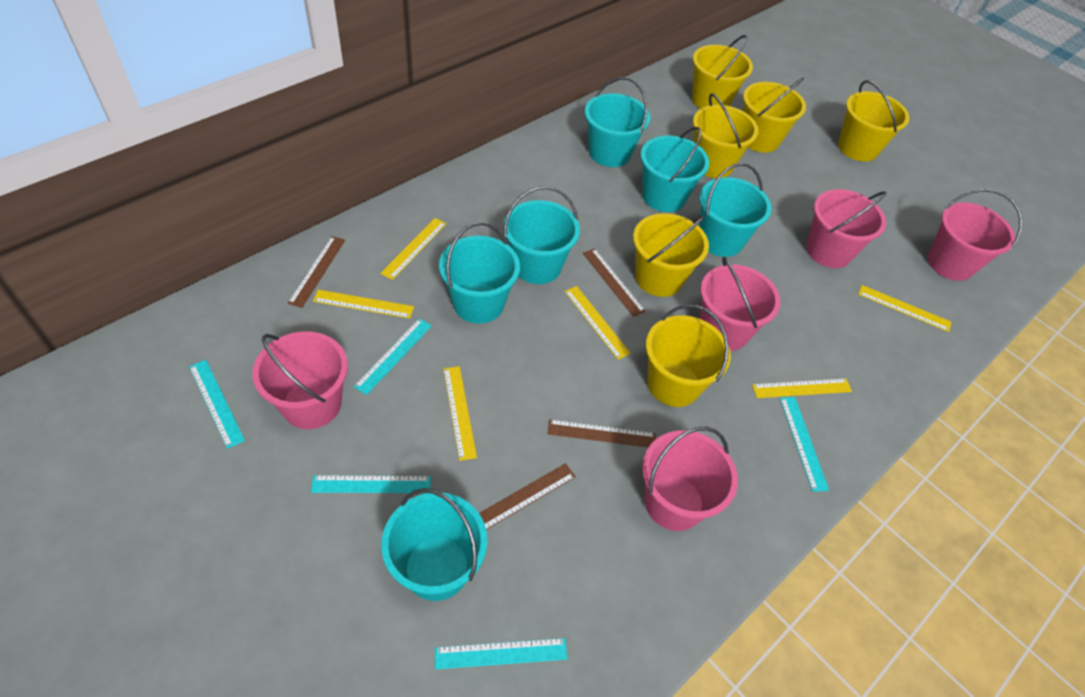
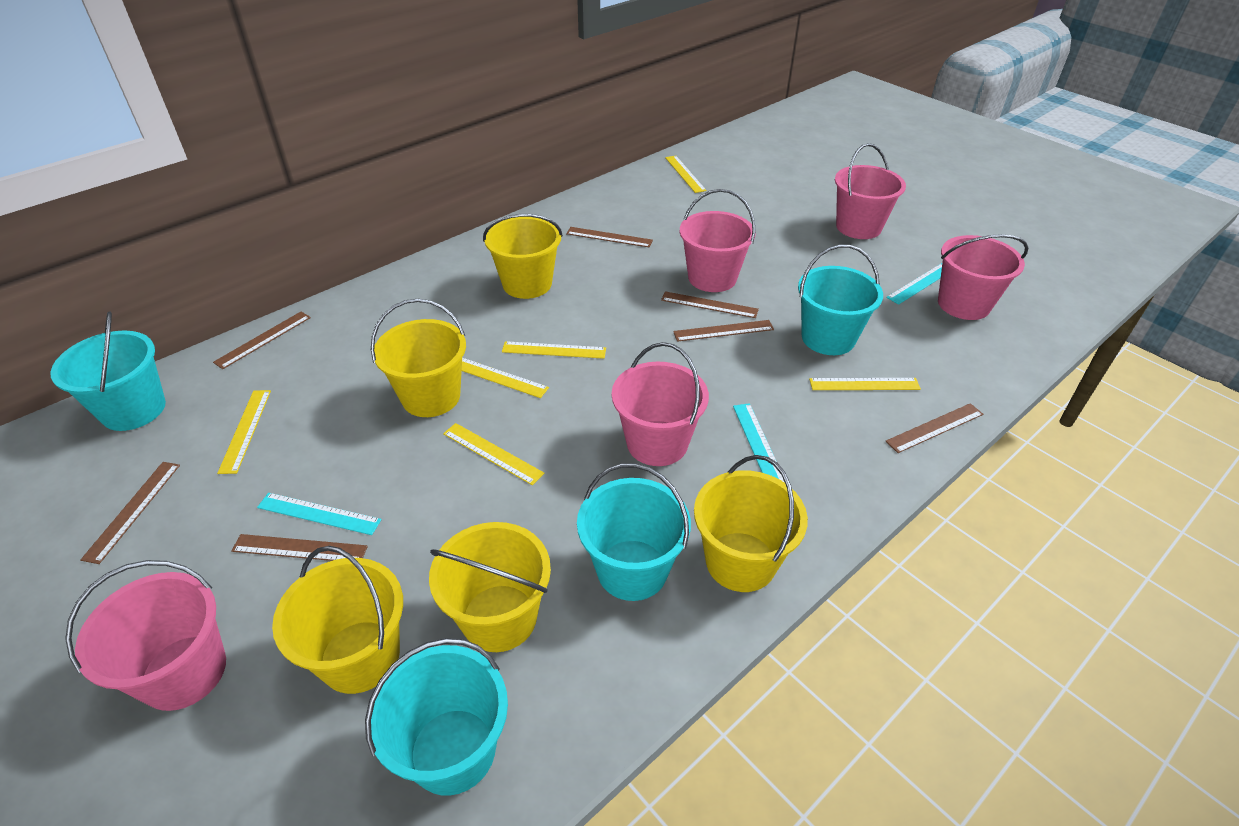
brown ruler: [288,236,345,308] [479,463,576,530] [548,419,656,448] [583,248,646,317] = 4 -> [80,462,180,564] [213,312,311,369] [231,534,368,561] [566,227,653,247] [661,291,759,318] [673,320,774,342] [885,403,983,453] = 7
turquoise bucket: [381,488,487,601] [439,222,520,324] [503,186,580,284] [585,77,650,167] [641,127,709,212] [699,163,772,257] = 6 -> [51,311,166,431] [365,638,508,796] [577,463,691,601] [798,245,883,355] = 4
turquoise ruler: [189,360,245,449] [311,475,431,493] [354,318,432,395] [435,638,567,670] [780,397,829,492] = 5 -> [257,493,382,535] [733,403,785,483] [886,263,942,305] = 3
yellow bucket: [633,213,709,297] [646,304,731,407] [692,35,753,109] [693,93,758,178] [743,78,806,153] [838,80,910,162] = 6 -> [272,546,403,694] [371,299,466,417] [429,522,551,652] [483,214,563,299] [694,455,808,592] = 5

